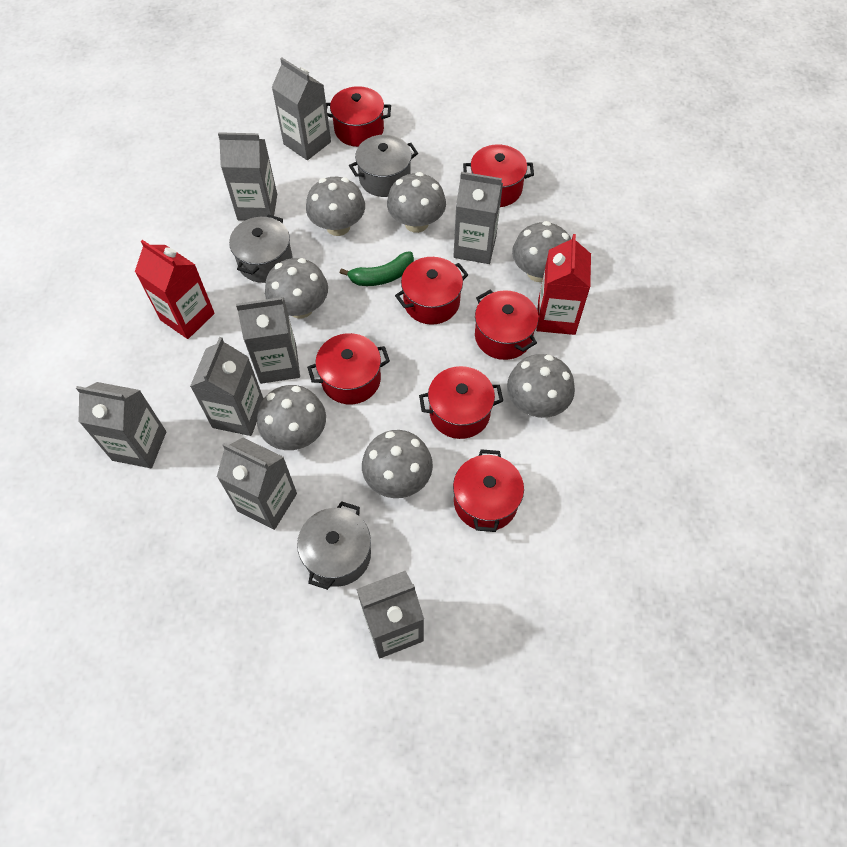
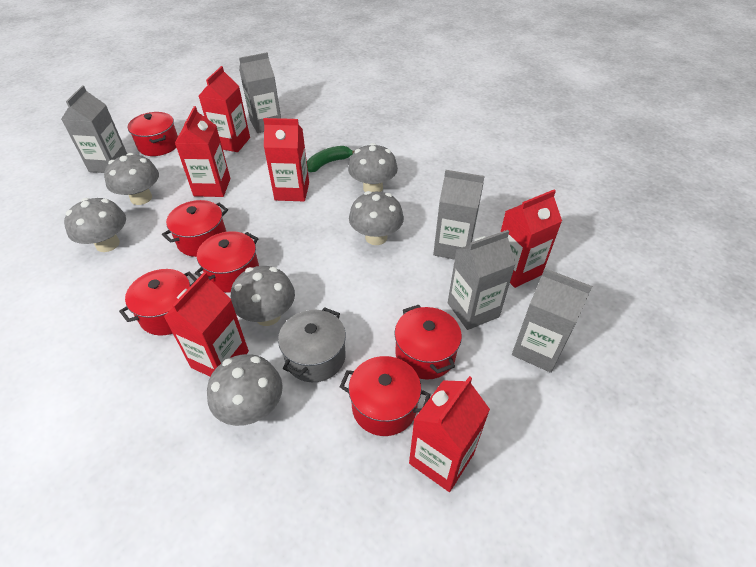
grey carton: [76,382,166,468] [190,337,264,436] [217,438,297,530] [218,132,277,221] [236,297,300,384] [271,58,331,160] [357,571,424,658] [453,172,503,264] = 8 -> [61,85,127,173] [239,52,281,133] [433,170,485,260] [448,230,516,330] [512,268,592,373] = 5
grey mushroom: [257,385,326,450] [265,258,328,318] [306,177,365,236] [362,430,433,498] [387,172,446,233] [507,354,575,418] [512,221,571,282] = 7 -> [64,198,126,252] [104,153,159,205] [207,354,283,426] [231,266,295,326] [348,143,398,192] [349,191,404,245] = 6
grey pot: [229,215,293,283] [297,501,371,590] [349,135,418,197] = 3 -> [278,307,346,382] = 1
red carton: [135,240,215,339] [536,234,591,335] = 2 -> [164,272,249,377] [175,106,230,197] [199,66,250,152] [263,118,309,201] [409,376,490,492] [501,190,562,288] = 6
red pot: [307,333,390,404] [326,86,391,147] [395,257,468,325] [419,366,503,439] [453,449,524,532] [463,144,534,207] [475,290,538,360] = 7 -> [119,269,197,336] [128,112,178,156] [162,200,228,257] [195,231,259,293] [340,356,431,436] [394,305,462,380] = 6

